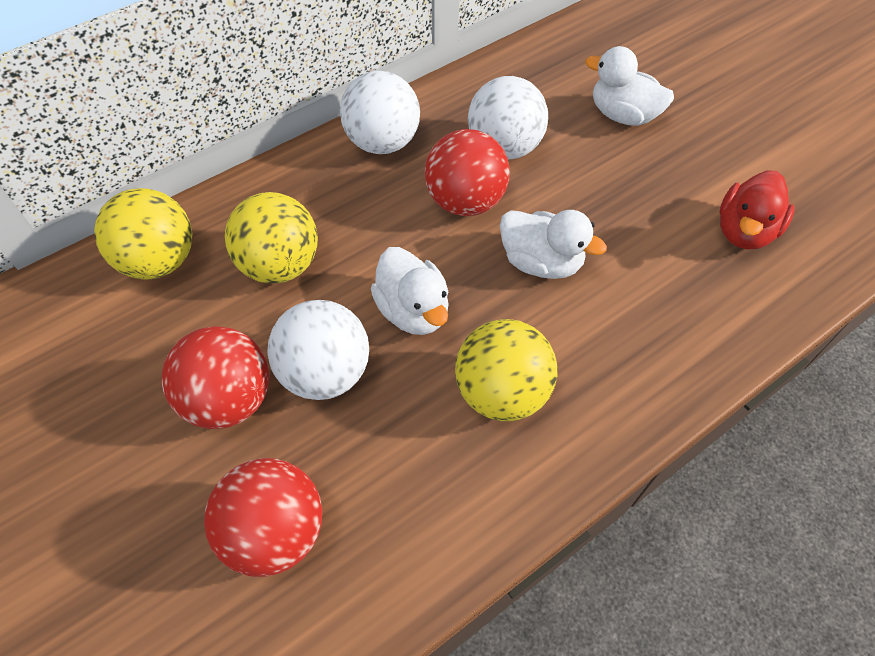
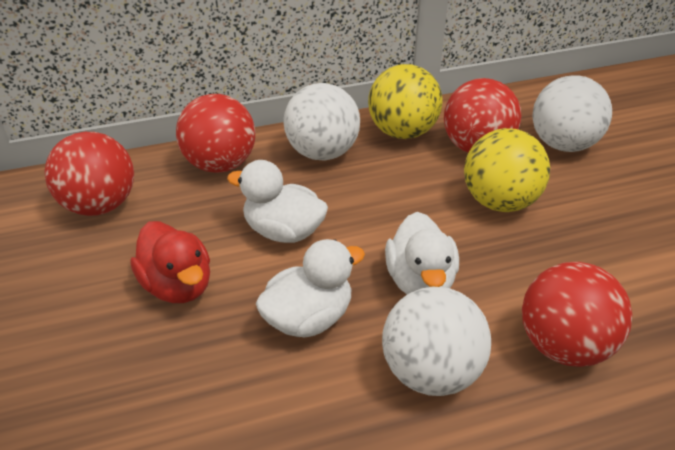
red ball: [162,326,269,429] [204,458,322,577] [425,129,510,216] = 3 -> [45,132,134,216] [176,94,255,173] [444,78,521,153] [522,262,632,367] = 4
yellow ball: [94,188,192,279] [225,192,318,283] [455,319,557,421] = 3 -> [368,64,443,139] [464,128,550,212] = 2

